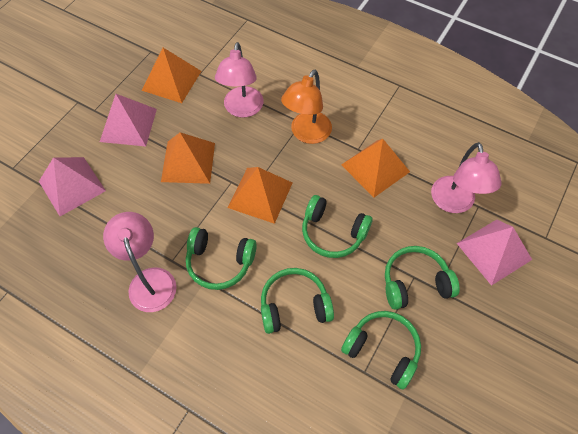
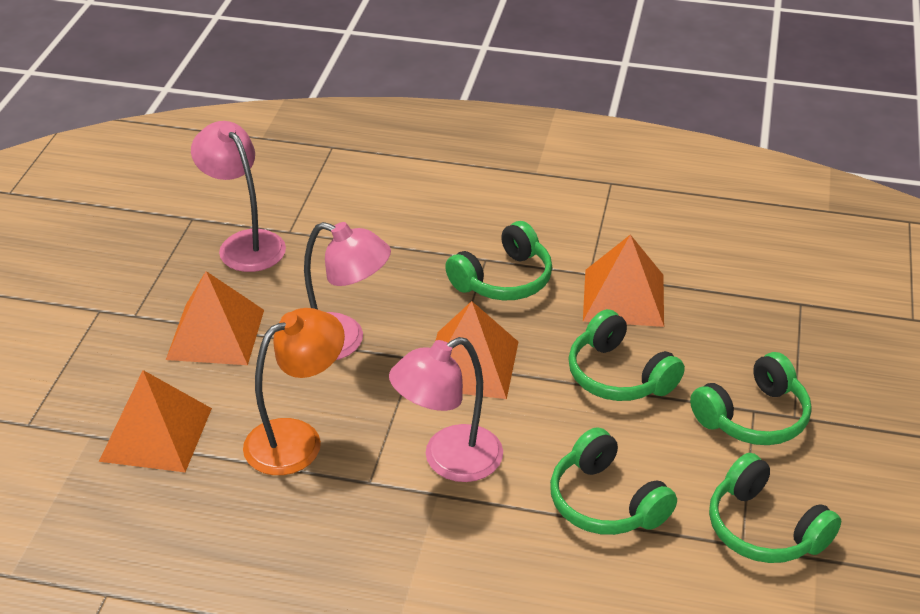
pink pyramid: [39,157,106,216] [100,94,157,146] [457,219,532,286] = 3 -> none = 0

